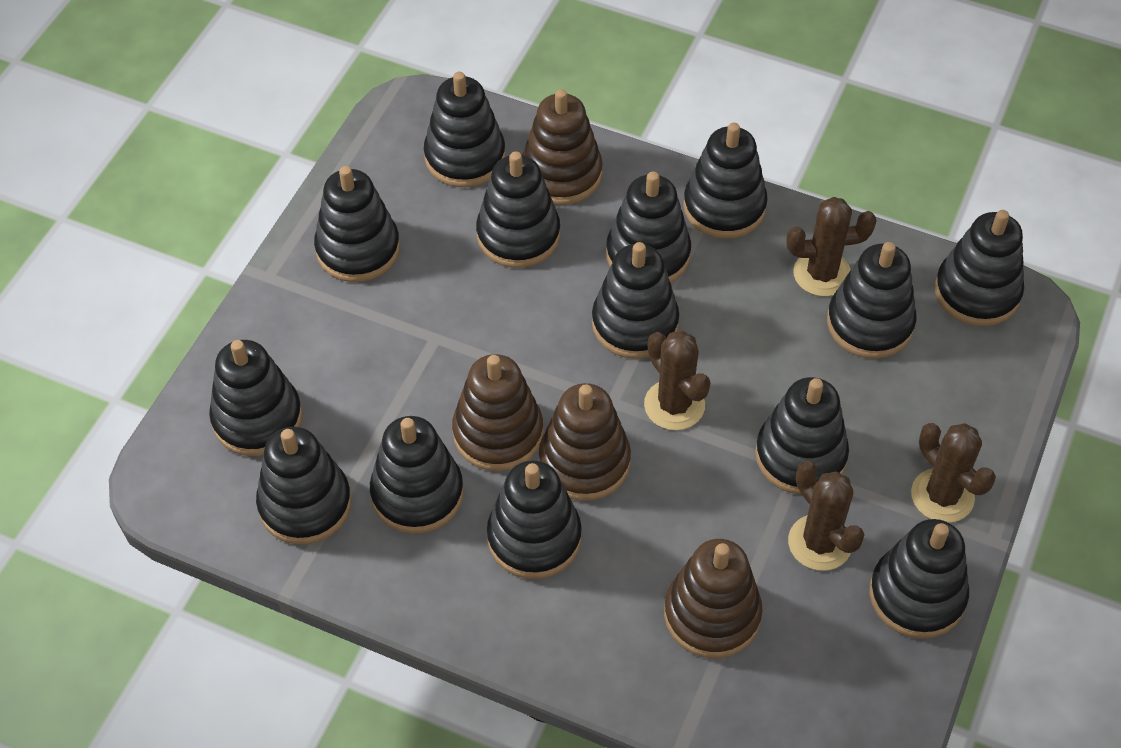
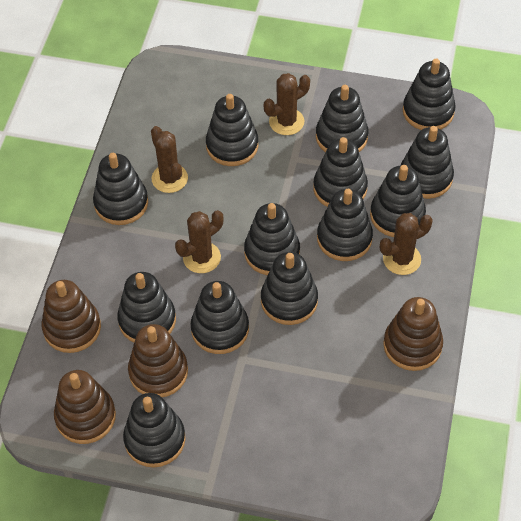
black stacking toy: [209,340,302,456] [256,427,352,544] [314,166,400,282] [370,416,464,534] [424,72,505,187] [476,152,560,268] [487,460,582,579] [592,242,679,359] [606,171,691,283] [683,123,768,239] [755,377,849,495] [827,242,916,359] [869,519,969,639] [935,210,1024,326] = 14 -> [93,153,148,225] [117,272,176,342] [123,393,186,468] [190,281,249,354] [206,94,259,166] [244,203,300,275] [261,252,318,325] [313,137,368,207] [316,85,369,152] [317,189,373,261] [370,165,426,237] [400,126,454,199] [403,59,456,130] = 13

